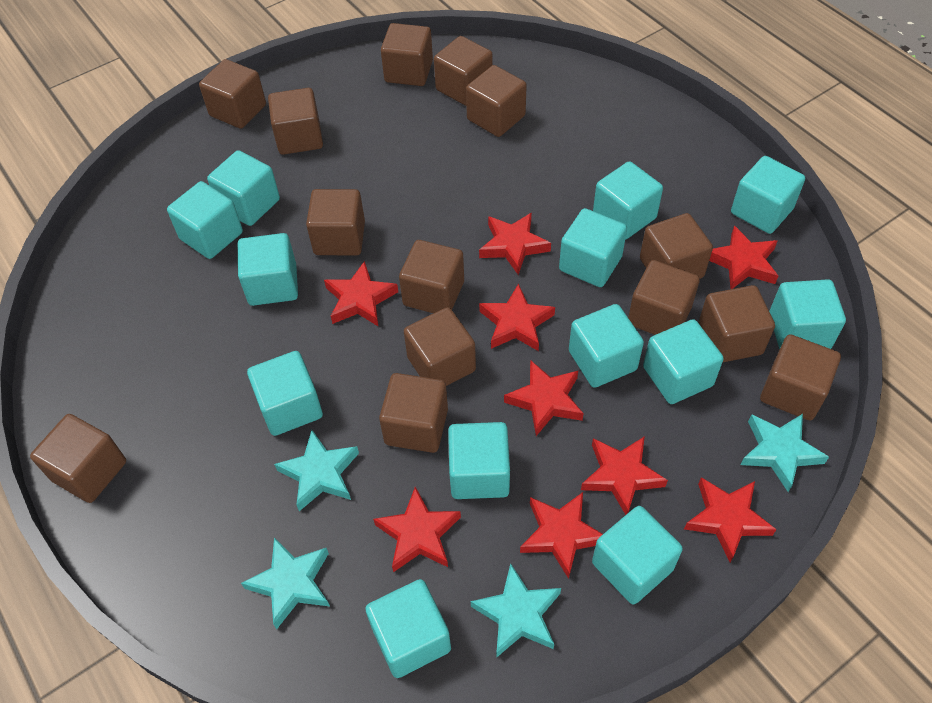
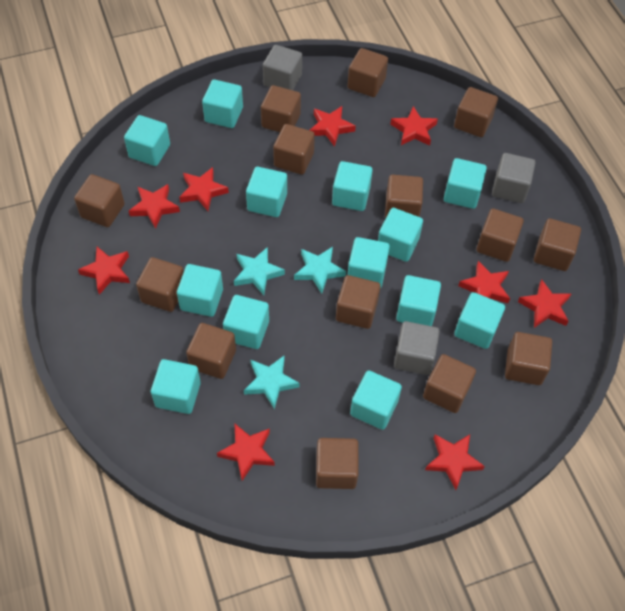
grey cube: none = 0 -> [263,45,302,90] [394,321,440,375] [492,153,535,203] = 3
turquoise star: [241,537,330,629] [274,430,359,511] [471,563,561,658] [740,414,829,492] = 4 -> [234,247,285,295] [244,356,300,409] [294,247,346,294] = 3

